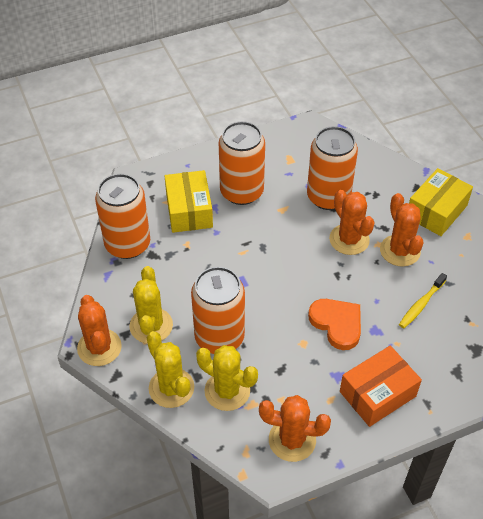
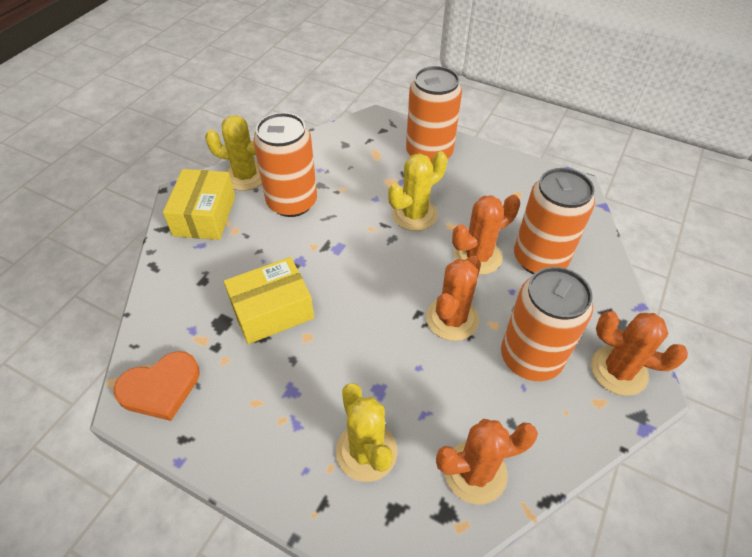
orange box: [340,346,422,427] = 1 -> none = 0
yellow toothbrush: [399,273,447,328] = 1 -> none = 0

